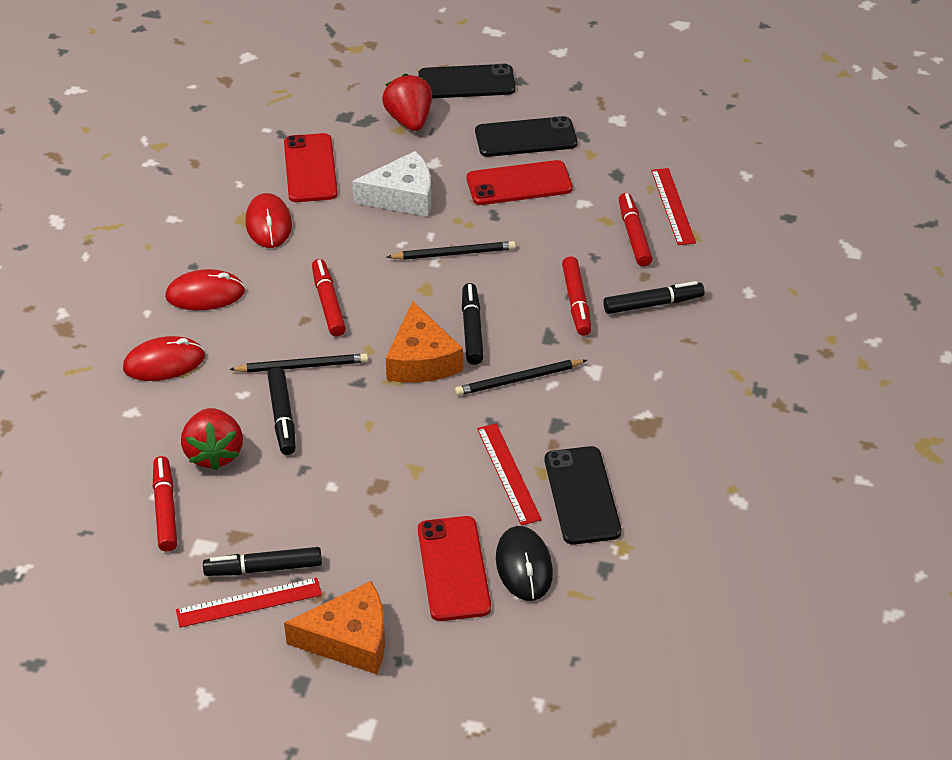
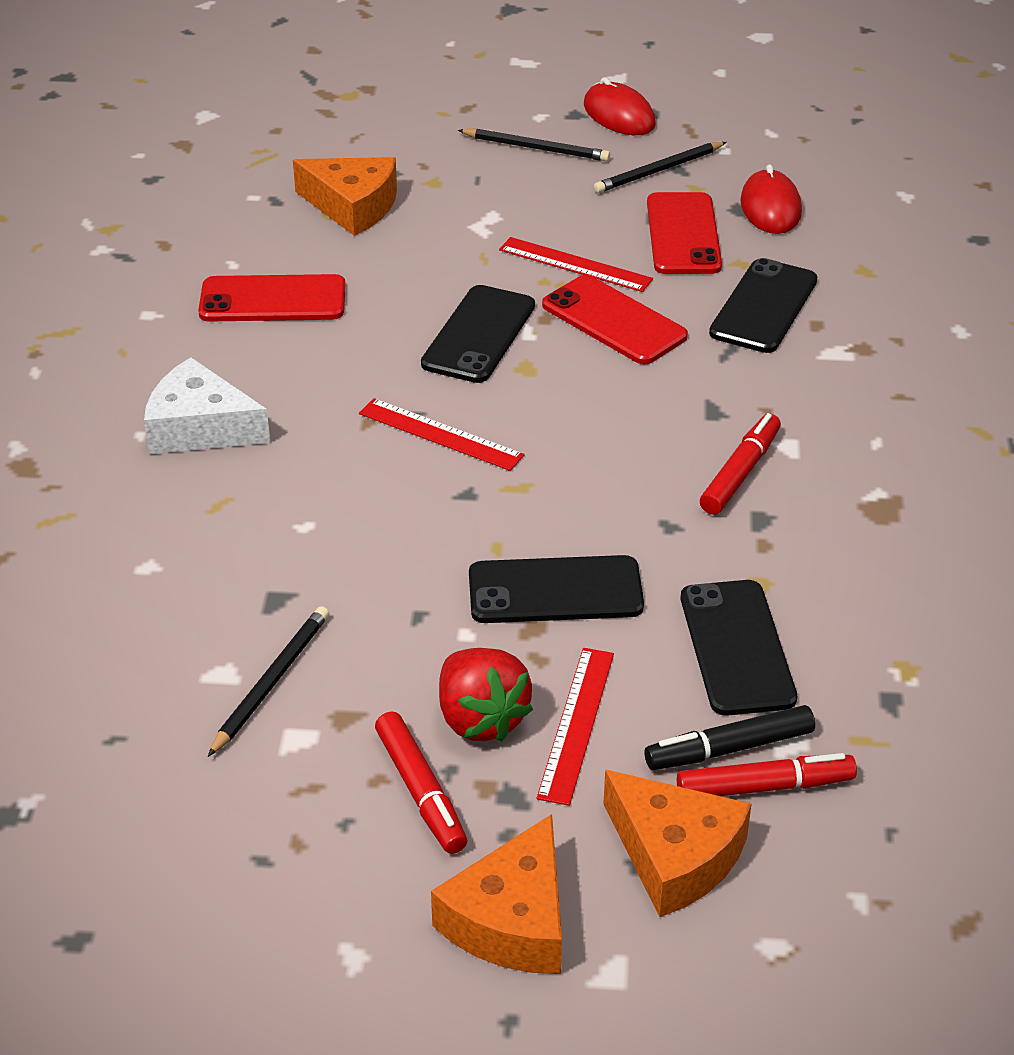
black marker: [203,547,322,576] [268,367,296,455] [462,283,484,365] [603,281,705,314] = 4 -> [645,705,815,770] = 1
black mouse: [496,526,553,601] = 1 -> none = 0
black phone: [418,64,515,98] [475,116,578,157] [545,446,622,545] = 3 -> [421,285,535,383] [469,555,644,623] [681,580,797,716] [709,258,818,353] = 4
orange cheese: [284,581,385,674] [386,301,463,383] = 2 -> [293,157,397,236] [431,814,562,974] [603,769,752,917] = 3
red marker: [153,456,177,552] [312,259,346,337] [562,256,591,336] [619,193,653,267] = 4 -> [375,711,467,854] [677,753,857,796] [700,413,781,515] = 3
red mouse: [123,336,205,381] [165,269,245,310] [245,193,292,248] = 3 -> [584,77,656,135] [740,164,802,234] = 2
red strawberry: [181,408,243,471] [382,73,432,131] = 2 -> [439,648,533,742] = 1

